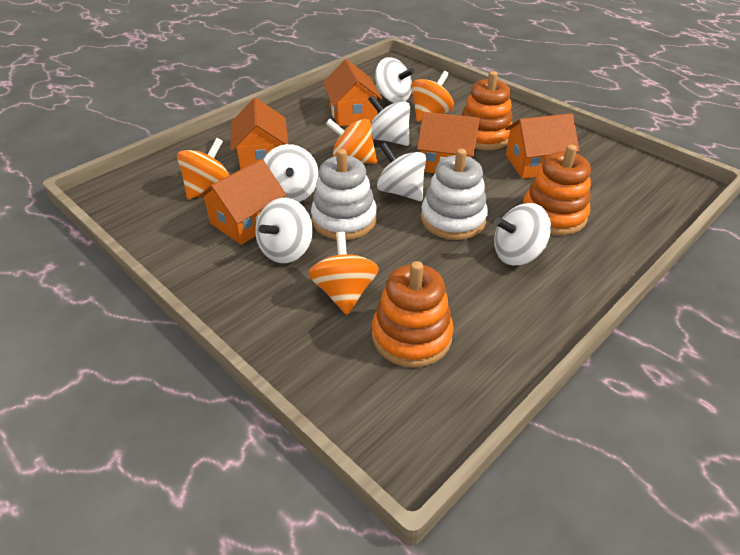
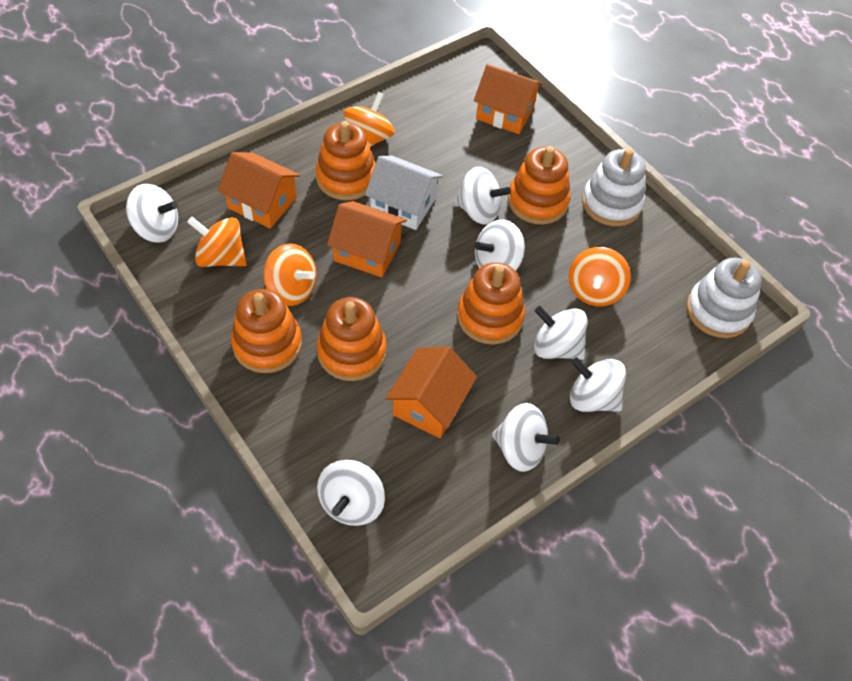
orange house: [198,159,286,245] [231,98,288,170] [323,59,383,127] [417,112,480,173] [505,113,579,179] = 5 -> [217,152,300,229] [327,201,407,278] [385,346,477,438] [474,64,543,134] = 4
orange stacking toy: [372,261,454,367] [462,71,513,150] [523,145,591,235] = 3 -> [231,289,302,373] [315,121,376,200] [317,297,386,381] [457,262,525,345] [508,146,570,225] = 5
white house: none = 0 -> [365,156,443,230] = 1
white spinning top: [256,198,313,263] [263,144,319,202] [368,95,410,146] [375,57,414,103] [377,142,426,201] [494,203,551,265] = 6 -> [126,184,178,243] [317,460,385,526] [454,167,511,225] [475,220,525,271] [492,403,560,472] [534,306,587,360] [570,357,626,412] = 7

